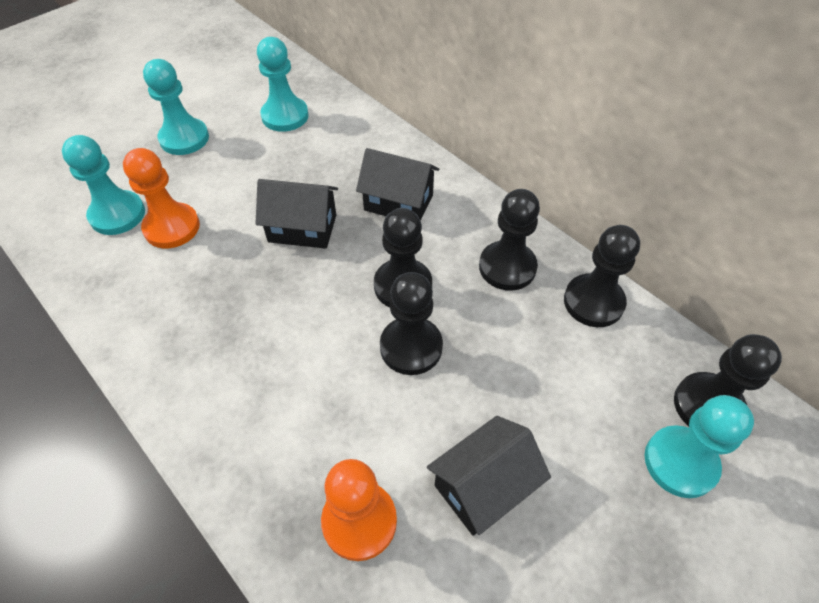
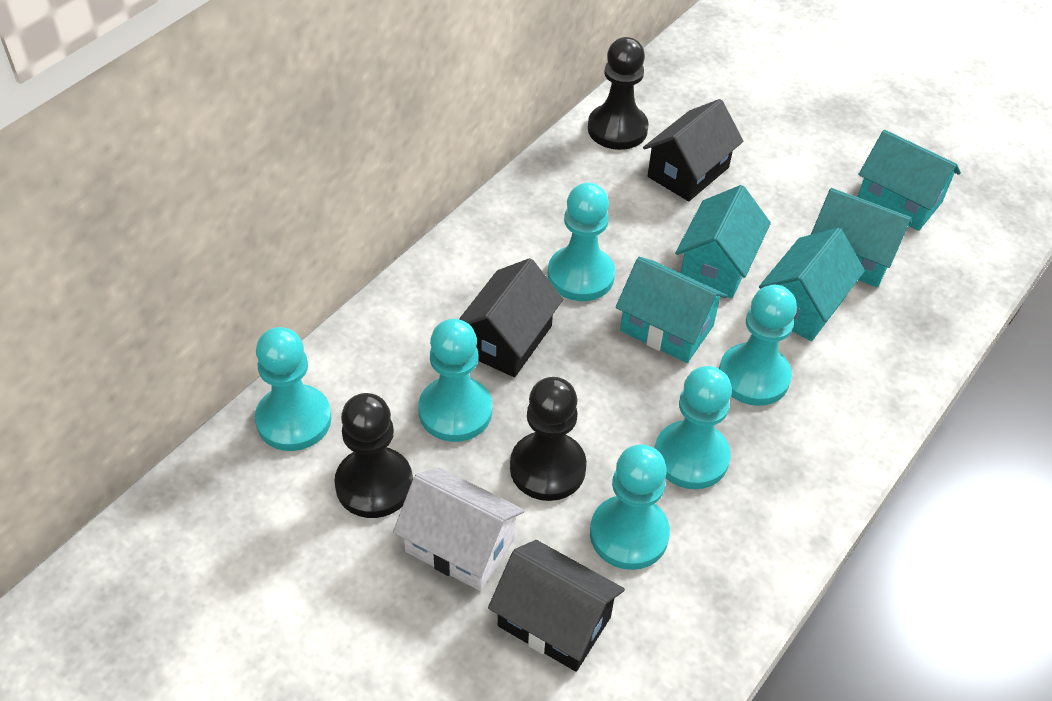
black pawn: [374,208,432,307] [380,272,443,375] [479,189,540,291] [564,225,640,327] [674,334,782,426] = 5 -> [334,393,413,518] [510,377,587,501] [588,37,649,150] = 3
orange pawn: [123,148,200,248] [321,459,397,561] = 2 -> none = 0
turquoise house: none = 0 -> [616,257,728,363] [675,185,771,298] [759,228,865,341] [811,188,912,287] [858,130,961,231] = 5
turquoise pawn: [62,135,145,235] [143,59,209,155] [257,37,309,132] [645,395,754,498] = 4 -> [255,327,332,451] [418,319,492,442] [548,183,615,301] [590,444,670,570] [655,366,732,489] [719,285,797,406] = 6
white house: none = 0 -> [393,468,525,591] = 1

